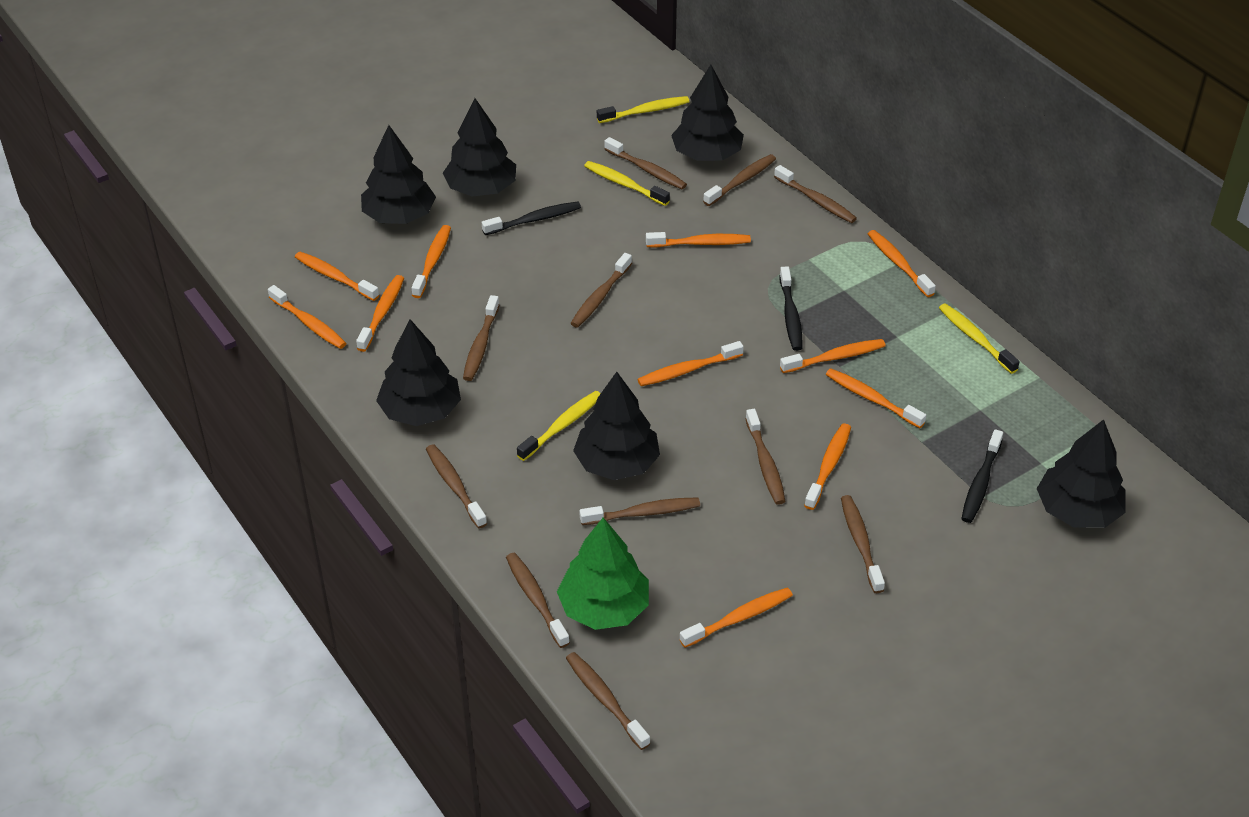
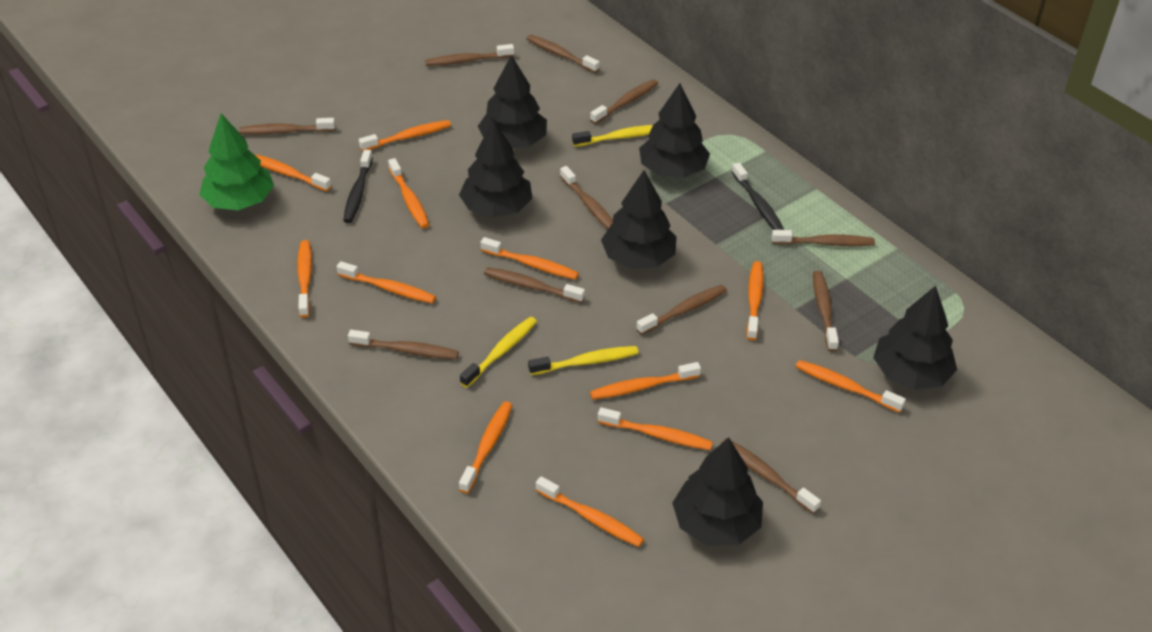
black toothbrush: [482,201,581,235] [779,267,802,351] [961,429,1003,523] = 3 -> [343,150,373,223] [732,163,784,230] = 2
orange toothbrush: [268,285,347,349] [295,252,379,301] [356,275,404,352] [411,225,451,298] [637,341,744,386] [646,232,751,248] [680,587,793,648] [780,339,886,373] [804,423,851,510] [825,368,926,428] [868,230,936,297] = 11 -> [254,154,331,191] [297,240,312,318] [337,261,436,304] [359,120,451,152] [388,158,429,228] [459,401,513,493] [481,237,579,280] [536,476,644,547] [590,362,701,400] [598,407,713,450] [746,261,764,340] [795,360,906,413] = 12
yellow toothbrush: [517,391,601,461] [584,161,670,206] [597,96,690,123] [939,303,1020,374] = 4 -> [460,317,537,388] [528,346,638,375] [572,125,653,147] = 3

